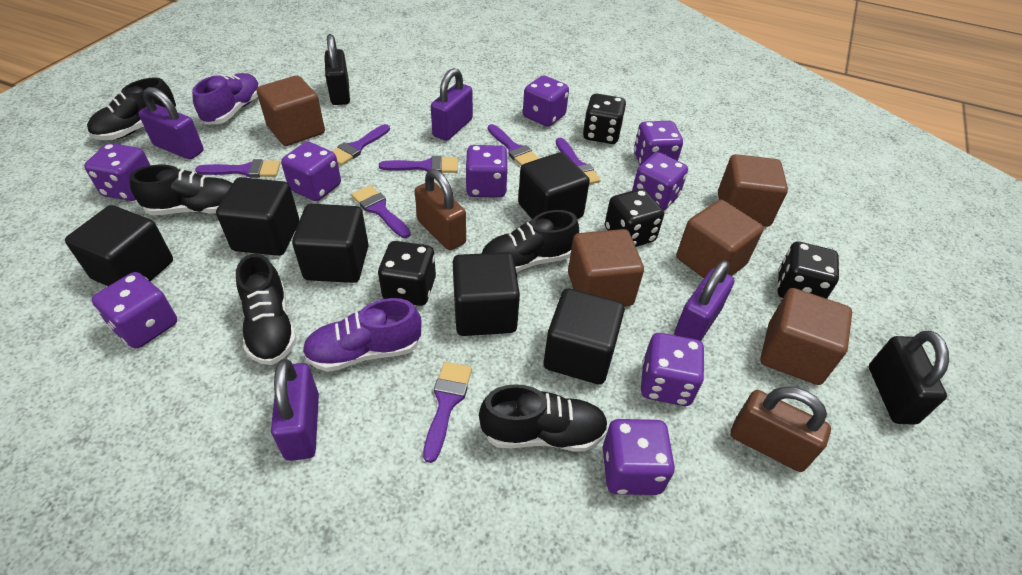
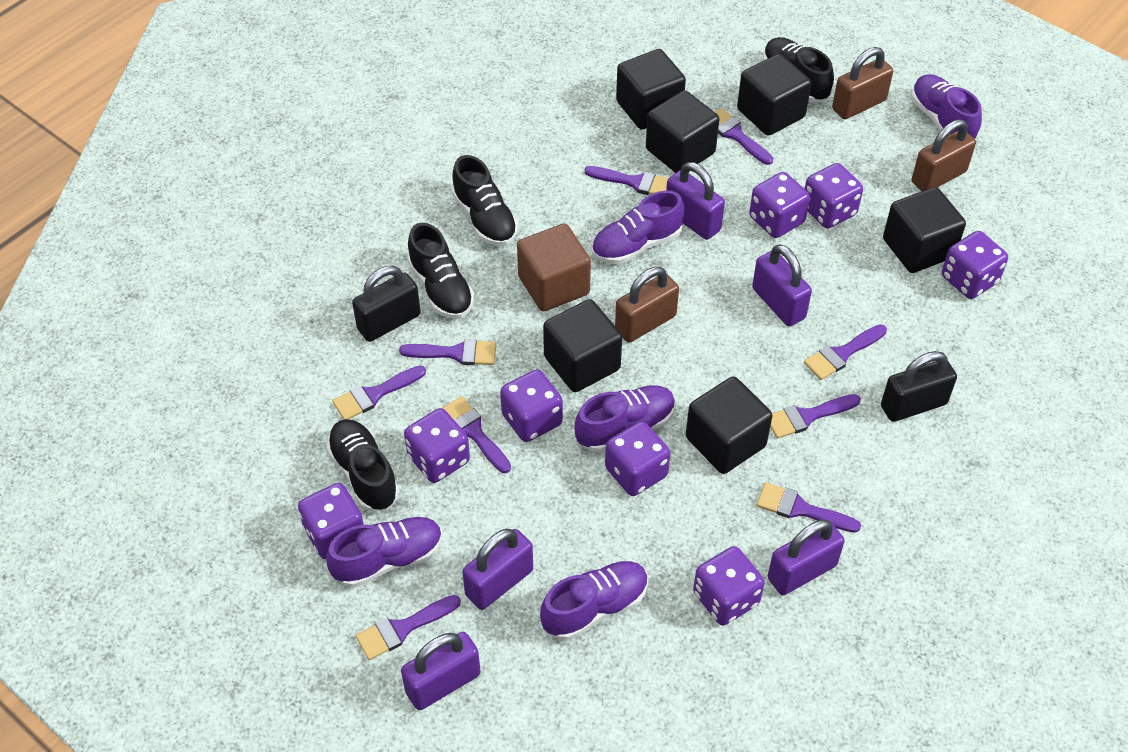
black dice: [378,241,436,306] [583,94,626,144] [605,189,664,247] [777,242,839,299] = 4 -> none = 0
black shoe: [87,77,176,140] [129,165,233,215] [236,254,296,365] [479,384,608,452] [481,210,579,273] = 5 -> [326,419,399,511] [407,223,474,319] [452,155,518,246] [763,37,834,102] = 4
brown cube: [257,75,325,146] [568,229,644,307] [676,200,764,278] [718,154,788,227] [760,288,852,385] = 5 -> [517,223,591,312] = 1
brown padlock: [415,169,466,250] [731,386,831,472] = 2 -> [615,267,679,343] [832,47,893,119] [912,119,976,191] = 3
purple brush: [195,159,281,178] [332,124,390,166] [351,185,411,238] [379,156,458,173] [423,362,472,463] [488,124,540,166] [556,138,600,185] = 7 -> [332,365,426,420] [356,595,461,660] [399,339,496,365] [443,396,511,473] [584,166,669,195] [715,108,773,165] [757,482,861,533] [770,394,861,439] [804,324,887,380] = 9
purple dice: [84,143,150,201] [92,272,177,349] [281,142,341,201] [466,145,508,198] [523,75,569,127] [603,419,675,495] [632,152,688,211] [634,121,683,165] [641,333,705,406] = 9 -> [298,483,364,559] [404,408,470,483] [500,369,563,442] [605,421,670,496] [693,546,765,625] [749,172,810,238] [805,163,863,228] [942,231,1008,299] = 8
purple padlock: [139,87,204,159] [271,359,319,461] [431,68,473,141] [674,260,734,341] = 4 -> [401,632,481,710] [462,529,533,610] [666,162,725,240] [752,244,812,326] [768,519,845,595] = 5
purple shoe: [192,73,260,125] [302,298,421,372] = 2 -> [326,517,442,588] [540,561,649,640] [574,385,676,452] [592,191,685,264] [911,74,982,139] = 5

